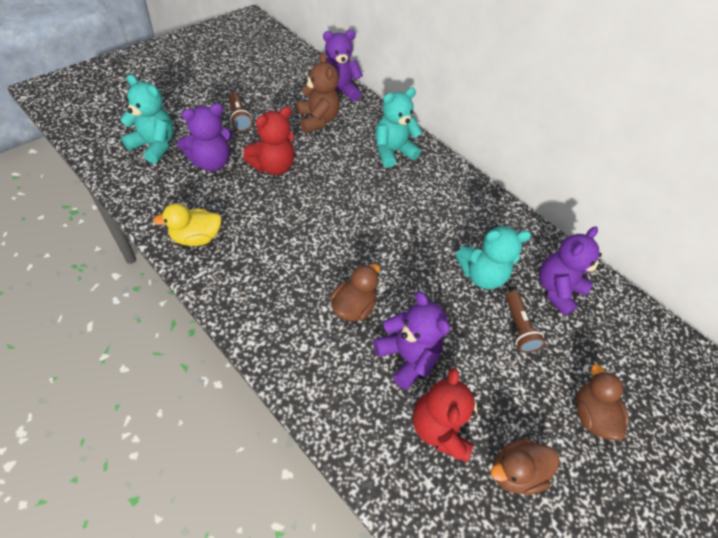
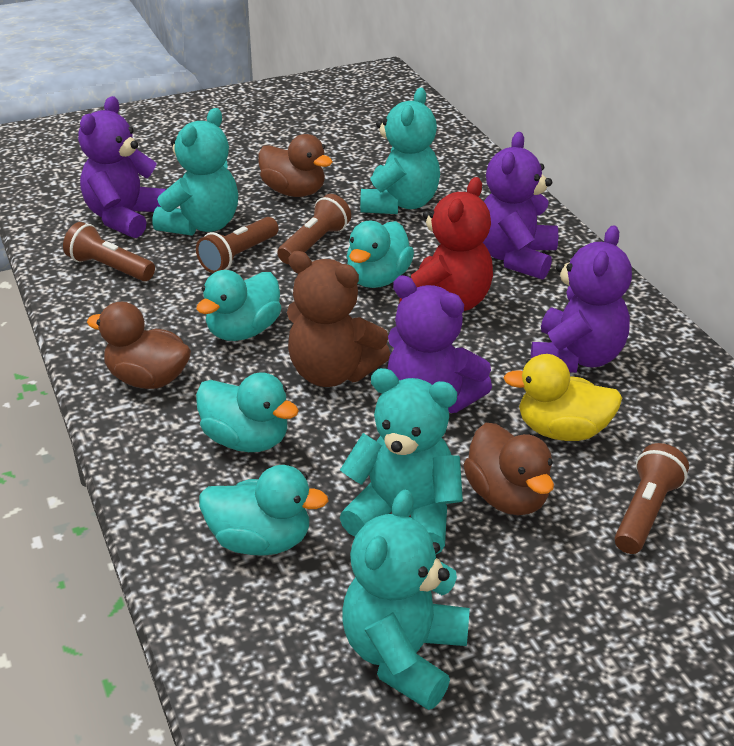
brown flashlight: [229,92,252,132] [506,291,545,353] = 2 -> [63,222,155,281] [196,217,279,273] [277,194,351,264] [615,443,689,554] = 4
red teddy bear: [243,106,295,175] [413,367,483,462] = 2 -> [399,177,493,311] = 1
turquoise duck: none = 0 -> [196,270,281,341] [196,372,299,452] [199,465,328,556] [347,221,414,288] = 4
turquoise teddy bear: [120,74,174,164] [376,87,422,168] [455,225,531,289] = 3 -> [153,108,238,236] [340,368,463,554] [342,490,470,710] [360,88,440,214] = 4

